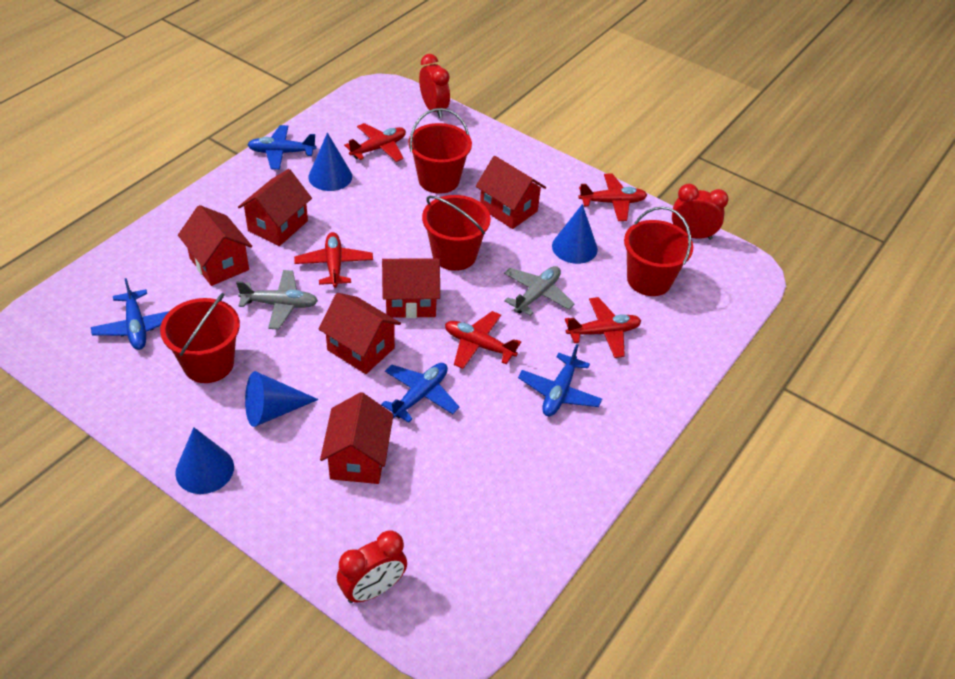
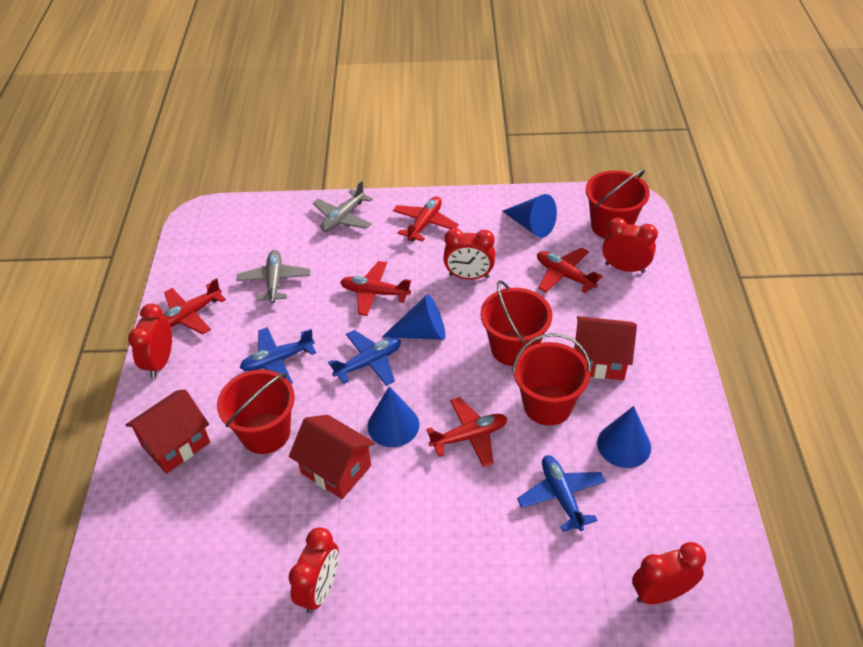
blue plane: [91,278,169,350] [247,125,316,170] [381,363,460,423] [518,344,602,416] = 4 -> [240,327,316,384] [328,330,401,386] [517,455,606,532] = 3
red clock: [337,530,407,603] [419,54,450,118] [672,184,729,240] = 3 -> [128,303,172,378] [288,527,339,613] [443,228,495,279] [602,218,658,273] [632,542,706,604] = 5
red house: [178,205,252,286] [238,169,312,246] [319,293,401,374] [320,392,394,484] [382,258,440,318] [476,156,546,229] = 6 -> [126,389,210,474] [289,415,375,499] [574,316,637,381] = 3

